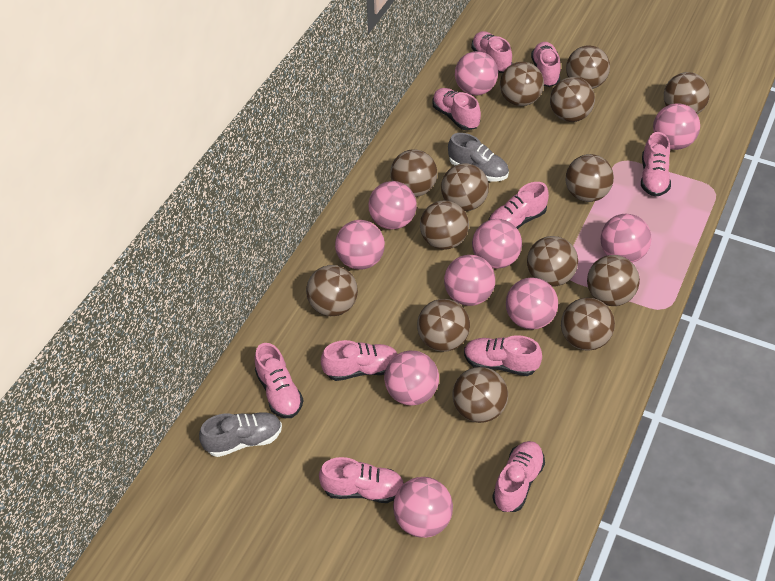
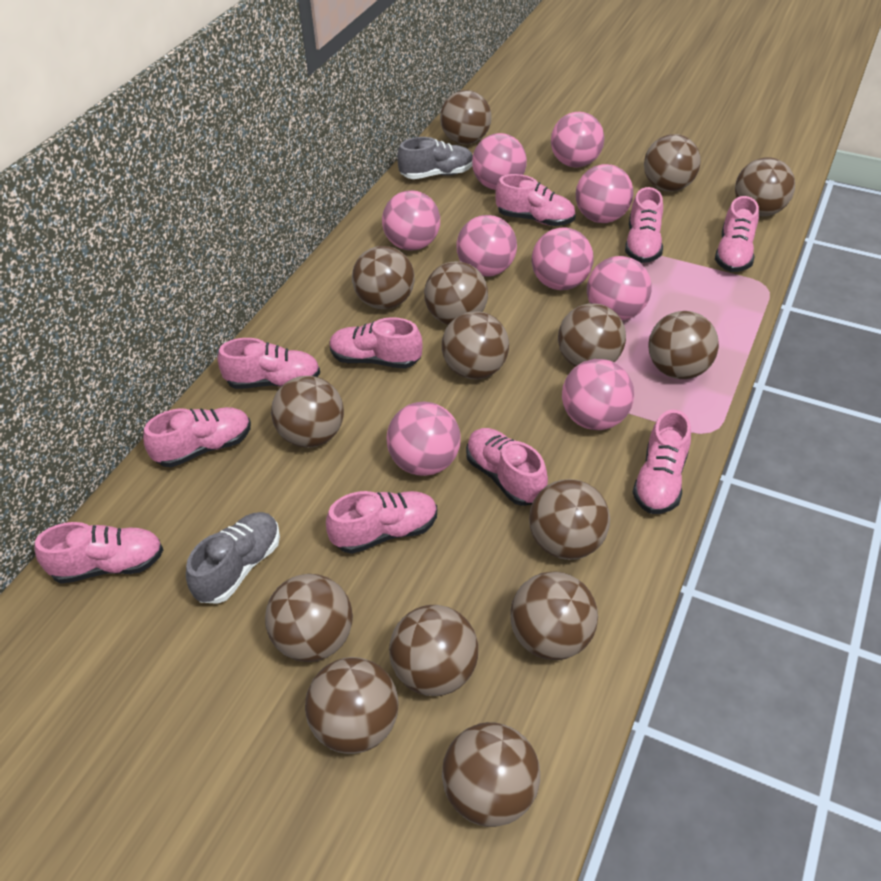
brown ball: [306,265,358,316] [390,149,437,197] [417,299,470,352] [420,200,469,250] [441,163,489,211] [453,367,508,423] [500,62,544,106] [527,236,578,287] [550,77,595,122] [561,298,615,351] [566,45,610,89] [566,154,614,202] [587,255,640,306] [664,72,709,114] = 14 -> [265,574,353,662] [271,376,344,448] [305,657,399,754] [352,246,415,309] [389,605,478,696] [424,261,488,325] [440,90,491,144] [442,311,509,379] [442,722,540,827] [510,571,598,660] [529,479,610,560] [558,303,626,367] [644,134,701,191] [648,311,719,379] [735,157,795,217] = 15
pink ball: [335,220,385,270] [368,181,417,229] [384,351,439,406] [393,477,453,538] [444,255,495,306] [455,51,498,95] [472,219,522,269] [506,277,558,330] [600,214,651,263] [653,103,700,150] = 10 -> [382,190,440,251] [386,402,461,476] [457,215,517,277] [472,133,527,190] [531,227,594,290] [551,112,604,168] [562,359,634,430] [576,164,633,223] [587,256,652,320] = 9

